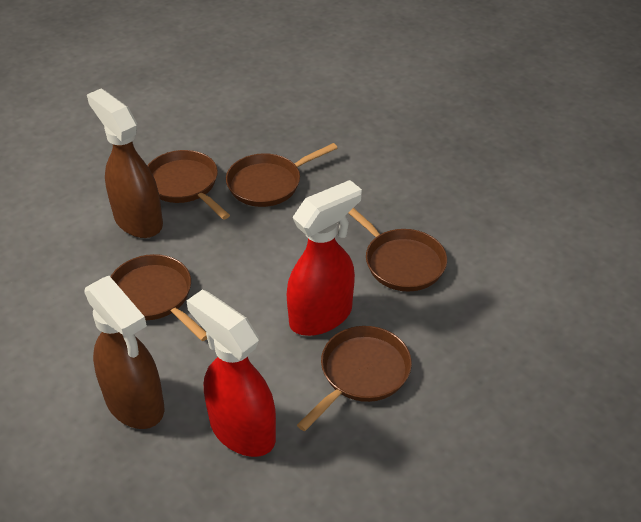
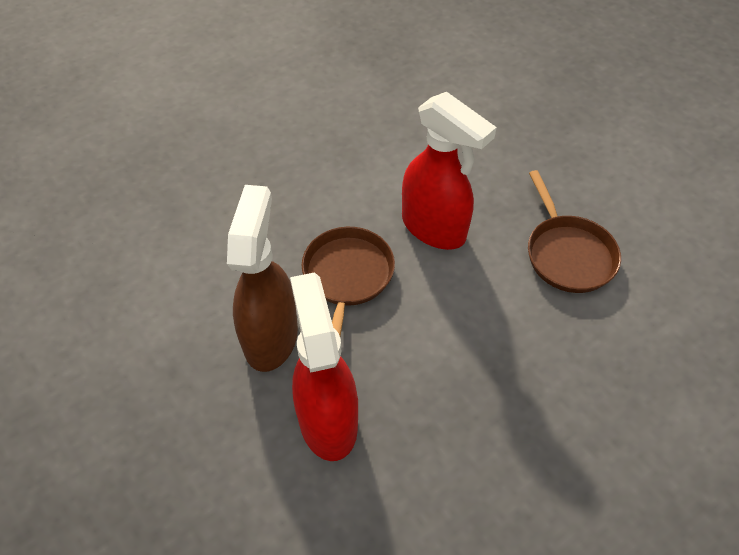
brown pan: [110,254,207,341] [147,150,230,220] [226,143,337,207] [297,326,412,431] [349,208,447,292] = 5 -> [302,227,395,336] [528,170,621,293] = 2
brown spray bottle: [84,276,164,429] [87,89,163,238] = 2 -> [227,185,298,372] = 1

